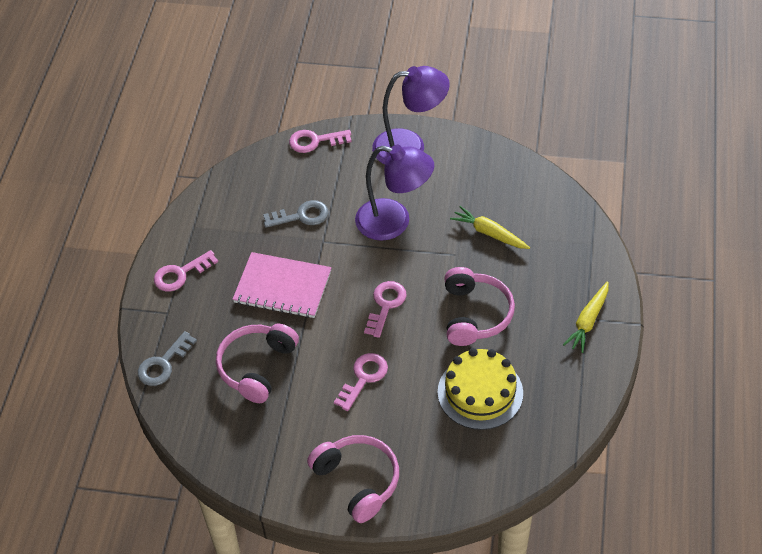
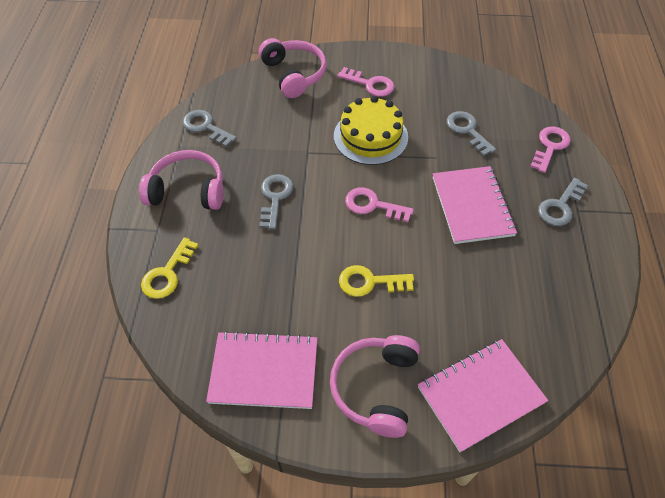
grey key: [138,331,197,386] [263,200,329,228] = 2 -> [183,110,237,147] [259,174,294,230] [447,111,496,156] [538,178,589,226] = 4
pink key: [154,250,218,291] [289,130,352,153] [334,353,388,411] [364,281,407,338] = 4 -> [337,67,394,97] [345,187,414,222] [530,126,570,173] = 3
pink notebook: [232,252,332,318] = 1 -> [206,331,317,409] [418,339,548,452] [433,166,517,244] = 3
purple lamp: [355,145,434,241] [372,66,450,164] = 2 -> none = 0
yellow carrot: [450,206,530,249] [563,281,608,353] = 2 -> none = 0
yellow key: none = 0 -> [141,237,199,299] [339,265,414,297] = 2

